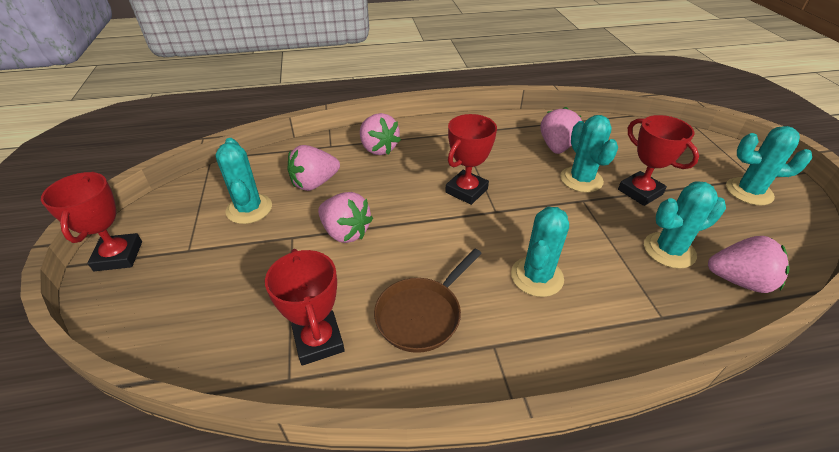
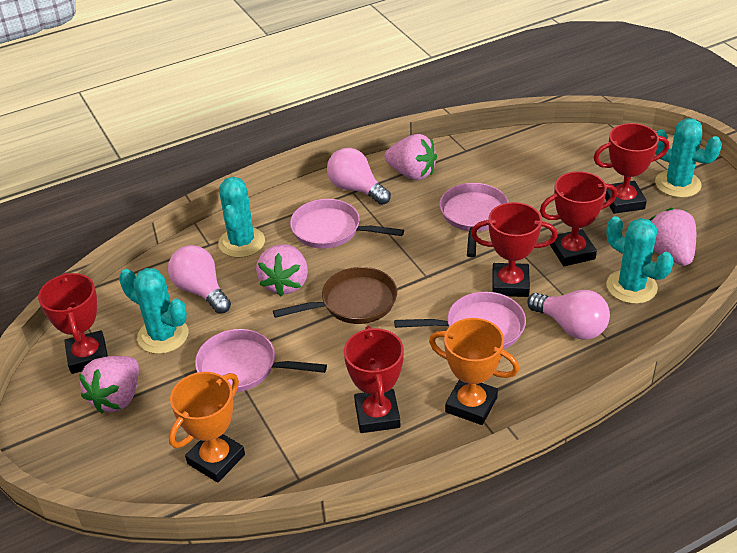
orange trophy: none = 0 -> [169,372,245,483] [429,318,519,425] = 2
pink light bulb: none = 0 -> [168,245,231,314] [327,148,391,205] [527,290,610,340] = 3
pink pan: none = 0 -> [195,329,327,392] [290,199,404,249] [394,292,526,349] [440,183,509,257] = 4
pink strawberry: [287,145,340,191] [318,192,373,243] [360,113,401,155] [541,107,582,154] [708,236,790,293] = 5 -> [79,356,139,413] [256,244,308,296] [384,134,437,180] [650,208,696,266] = 4
red trophy: [41,172,142,271] [265,249,345,366] [445,114,497,205] [618,115,699,206] = 4 -> [38,273,108,374] [344,326,404,433] [471,202,557,297] [540,171,617,266] [593,123,669,214] = 5
turquoise cactus: [216,138,272,224] [511,207,569,297] [560,115,618,193] [644,181,726,269] [726,126,812,205] = 5 -> [119,268,189,354] [218,177,265,258] [606,216,674,304] [655,118,722,198] = 4

